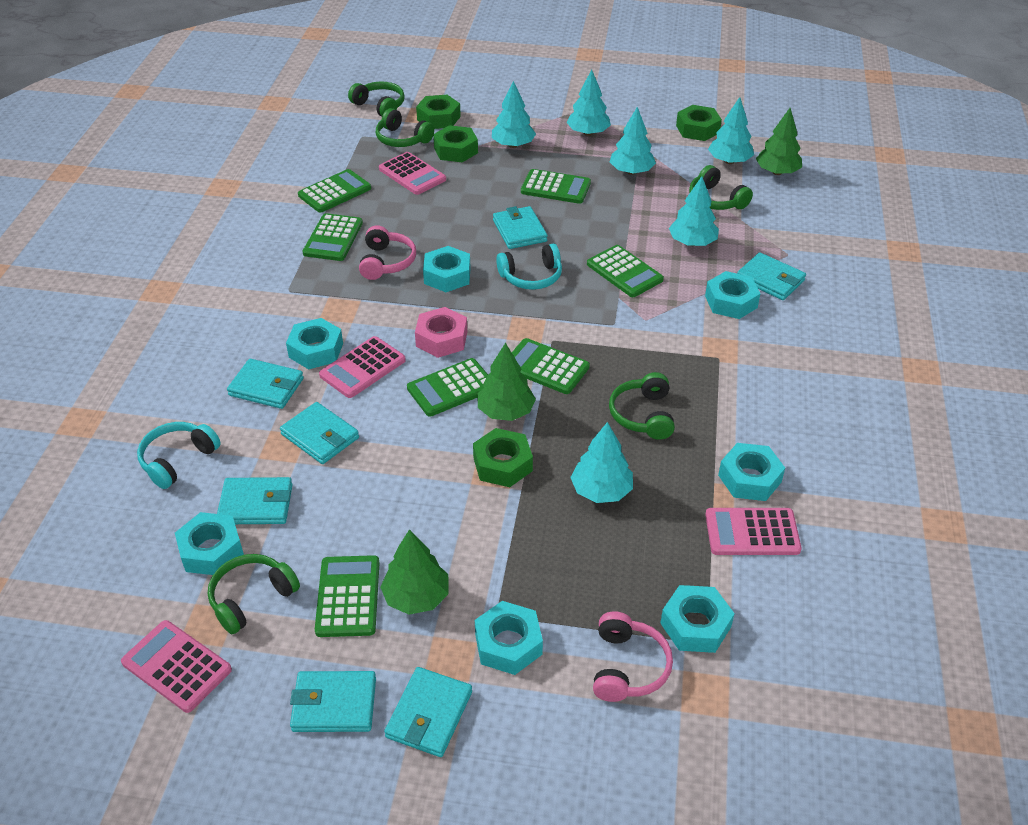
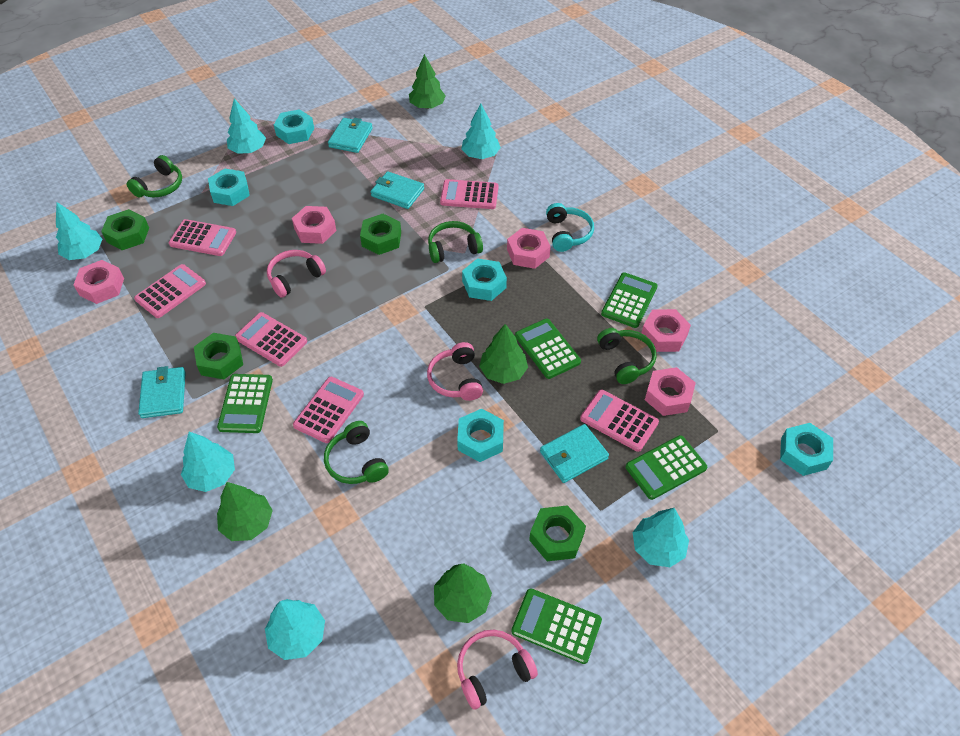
green calculator: [298,169,371,213] [303,213,363,261] [315,555,380,637] [407,358,488,417] [512,338,590,394] [521,169,591,204] [587,245,664,297] = 7 -> [217,374,273,433] [511,588,602,664] [515,319,581,379] [601,272,658,328] [626,435,707,500] = 5
green headphones: [208,554,300,634] [348,82,405,117] [376,108,434,147] [609,372,675,440] [689,165,753,210] = 5 -> [126,155,182,197] [324,421,389,484] [428,221,483,263] [597,328,656,384] = 4
green tree: [380,529,449,615] [477,343,536,421] [756,108,802,175] = 3 -> [217,482,273,541] [409,54,446,109] [434,563,492,623] [479,324,528,384] = 4
pink calculator: [121,620,232,713] [319,336,406,398] [379,152,446,195] [705,508,802,555] = 4 -> [134,264,206,318] [168,219,236,256] [235,312,307,367] [293,377,364,443] [440,179,499,209] [580,390,659,452] = 6
pink headphones: [359,225,416,280] [593,611,673,702] = 2 -> [267,250,326,298] [427,342,483,401] [457,630,538,710] = 3
pink nut: [415,307,467,358] = 1 -> [74,260,124,304] [292,206,336,244] [507,228,551,269] [642,309,691,352] [645,367,696,416] = 5
turquoise headphones: [137,422,221,489] [496,244,562,290] = 2 -> [546,203,594,252] = 1
turquoise nut: [175,512,244,575] [286,318,343,369] [423,246,470,292] [475,601,543,675] [660,585,735,653] [705,271,760,319] [718,443,785,501] = 7 -> [208,169,250,206] [274,109,314,144] [457,409,504,462] [462,258,507,301] [780,423,833,476] = 5
turquoise wallet: [217,477,293,524] [227,359,304,409] [280,402,359,464] [290,671,376,732] [384,667,472,757] [493,206,548,249] [737,252,806,300] = 7 -> [138,366,186,418] [328,118,373,153] [371,171,424,209] [540,424,609,483] = 4

